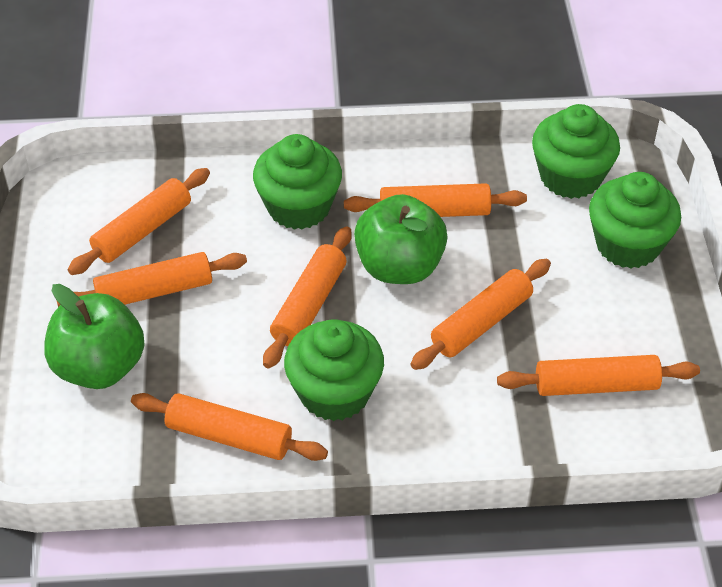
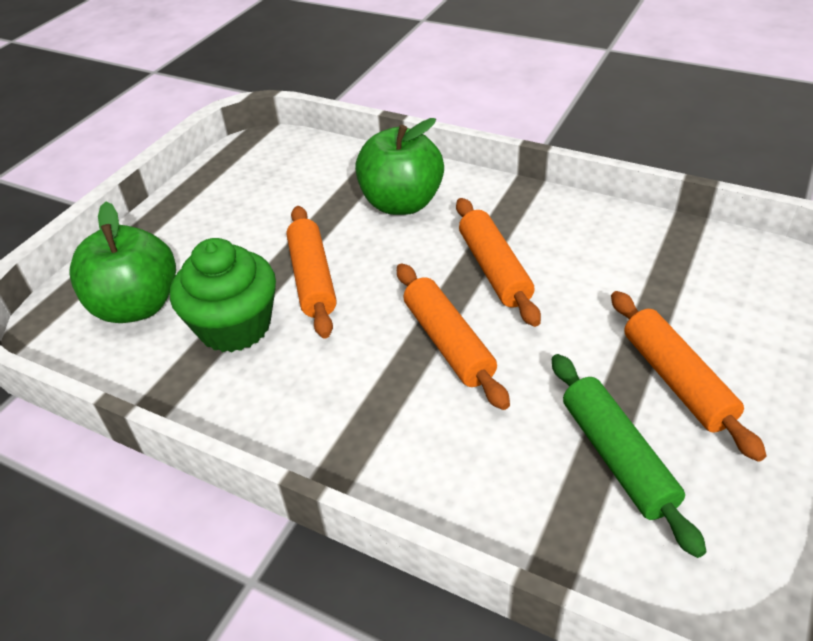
green cupcake: [253,134,342,230] [284,319,384,421] [532,104,620,199] [589,172,681,269] = 4 -> [170,238,276,352] = 1
green rolling pin: none = 0 -> [552,354,707,558] = 1
orange rolling pin: [57,252,247,307] [67,168,210,275] [131,393,328,461] [263,226,352,369] [344,183,527,217] [411,259,551,370] [497,355,700,396] = 7 -> [287,206,337,338] [397,263,510,410] [456,198,541,327] [611,291,767,462] = 4

